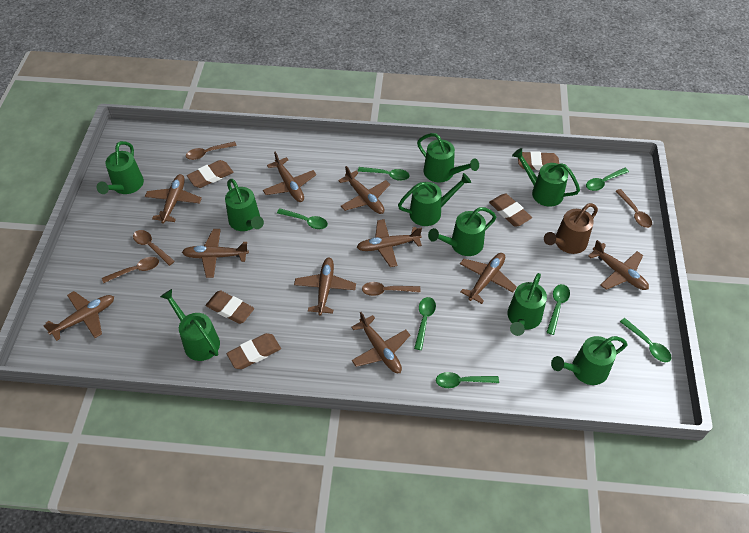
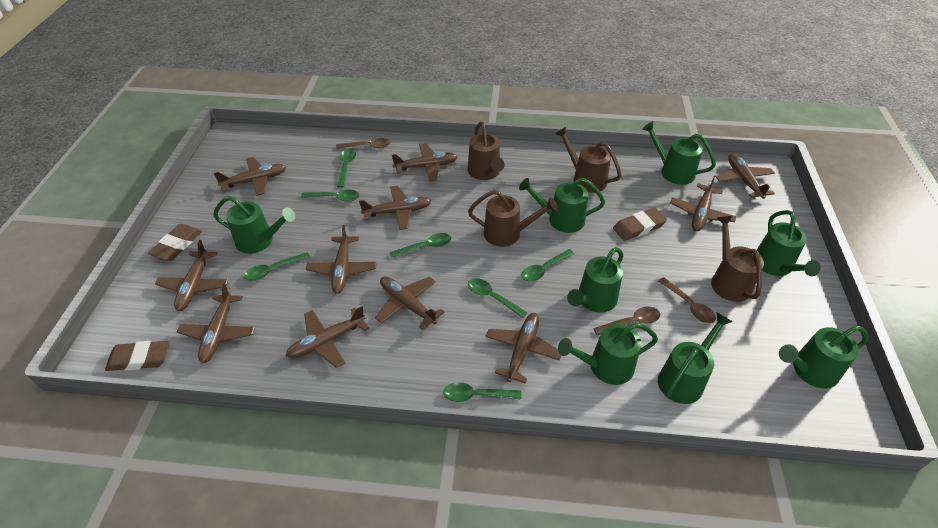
brown eraser: [187,160,233,188] [206,290,254,324] [227,333,281,369] [489,194,532,227] [518,151,559,170] = 5 -> [105,341,170,371] [148,224,202,261] [613,208,667,241] = 3
brown plane: [43,291,114,341] [145,174,202,224] [182,229,249,278] [263,152,316,202] [294,257,356,316] [338,166,390,214] [351,312,410,373] [357,219,422,267] [460,253,517,304] [588,240,649,290] = 10 -> [155,240,228,311] [177,283,255,363] [214,157,286,196] [286,306,369,368] [306,225,377,294] [359,186,431,230] [375,276,445,330] [392,143,458,182] [485,313,561,383] [670,176,736,231] [716,154,775,199] = 11
brown spoon: [102,257,159,283] [133,230,175,266] [186,141,237,160] [362,282,421,296] [616,189,652,228] = 5 -> [336,138,391,149] [593,307,660,336] [659,277,716,323] = 3
brown watering can: [544,203,598,254] = 1 -> [468,122,505,180] [468,190,558,247] [555,127,621,193] [711,216,764,302] = 4
green watering can: [97,141,144,194] [160,289,220,361] [225,179,264,231] [398,173,471,226] [417,133,479,182] [428,207,496,256] [508,273,547,336] [512,148,580,207] [551,336,627,385] = 9 -> [213,196,295,254] [519,178,605,233] [558,323,658,385] [567,247,623,313] [642,121,716,185] [658,312,733,404] [757,210,821,276] [779,325,868,389] = 8

